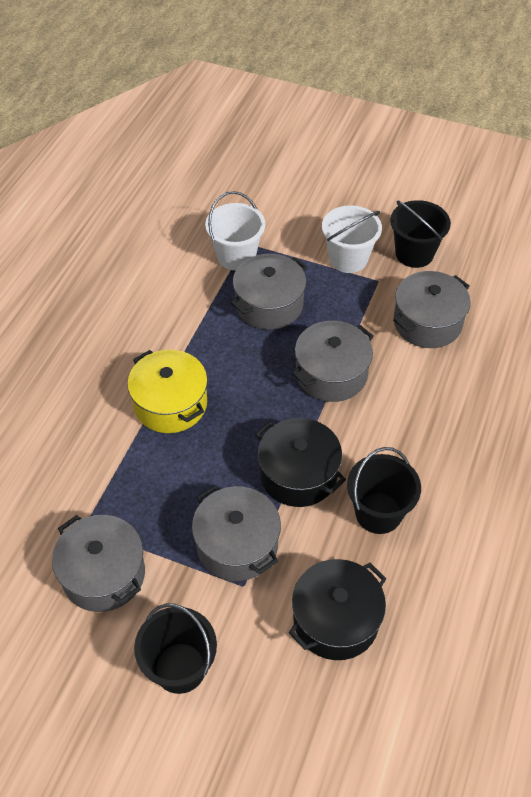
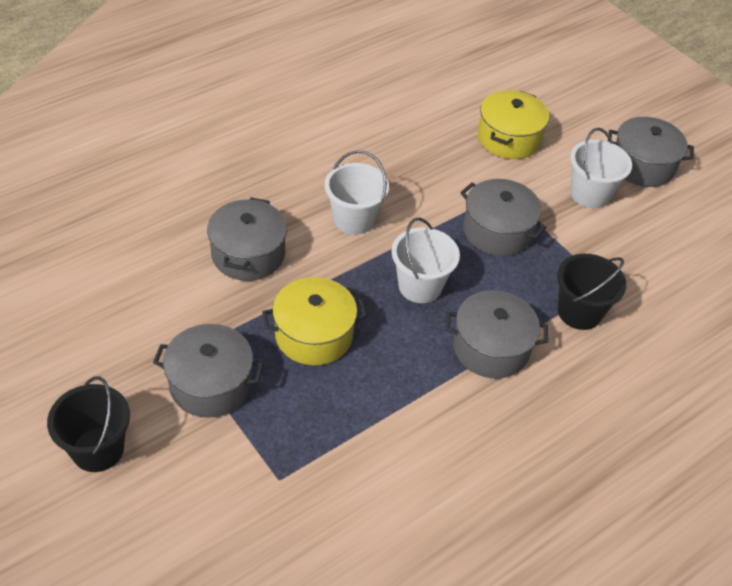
black bucket: [134,603,217,694] [347,447,421,534] [390,200,451,268] = 3 -> [47,376,130,472] [557,254,626,330] = 2
black pot: [255,418,346,507] [288,559,387,660] = 2 -> none = 0
white bucket: [205,191,265,270] [322,205,382,273] = 2 -> [325,150,389,235] [392,217,460,303] [570,128,632,209] = 3
yellow pot: [127,350,208,433] = 1 -> [262,277,367,365] [478,90,549,159] = 2

